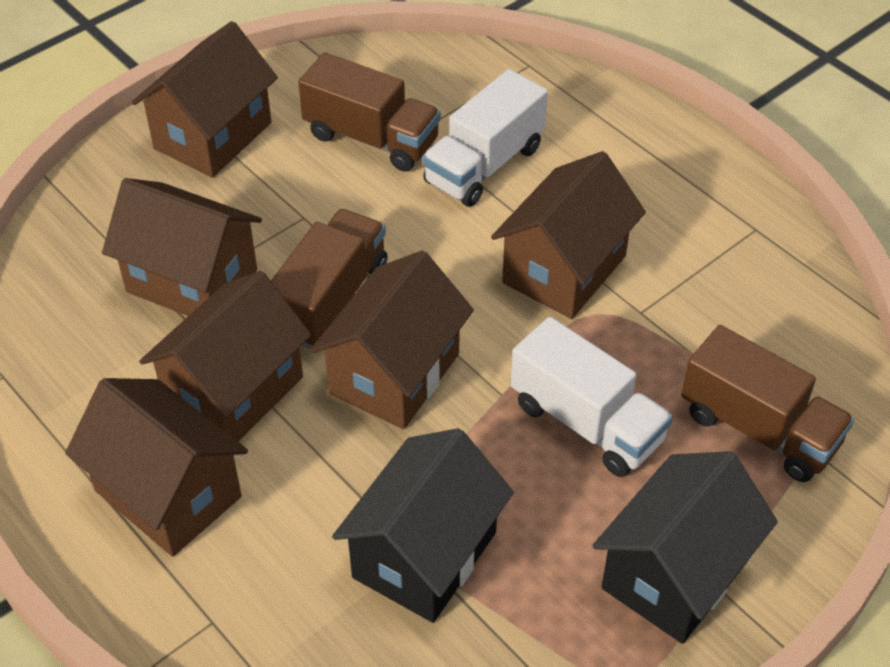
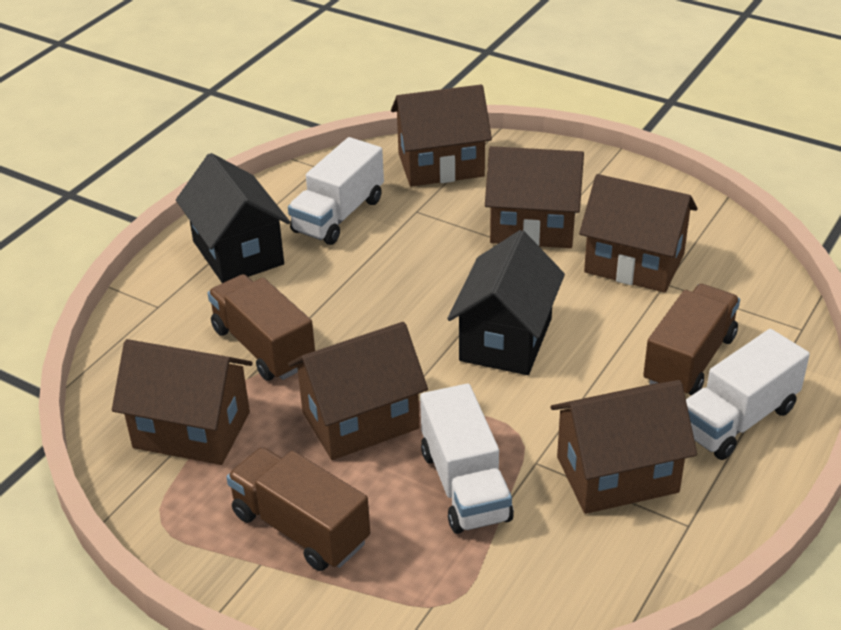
white truck: [422,69,548,207] [511,317,673,477] = 2 -> [288,137,384,245] [420,384,514,534] [686,329,810,460] = 3

